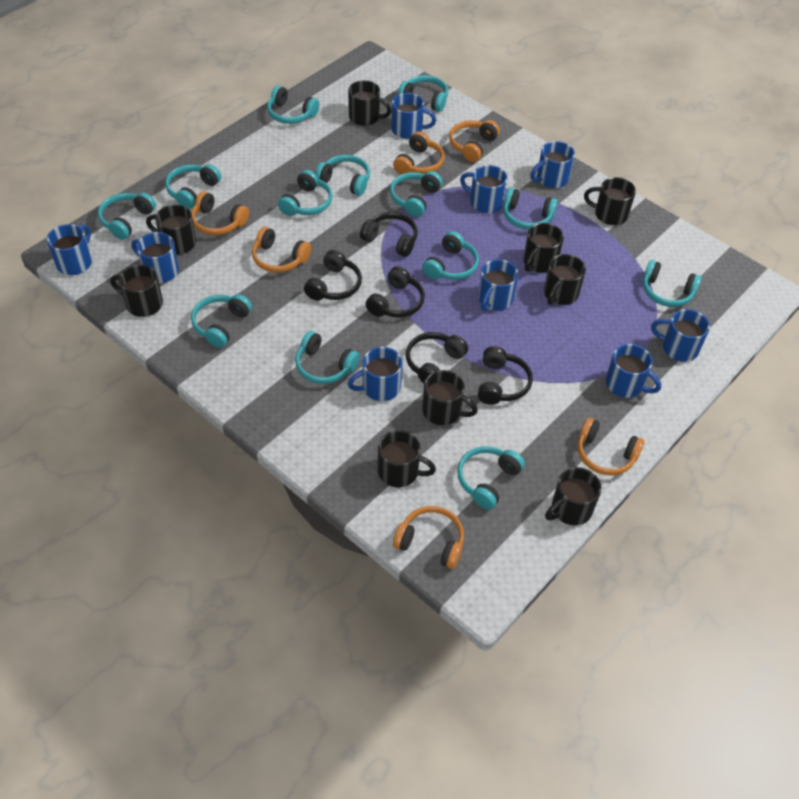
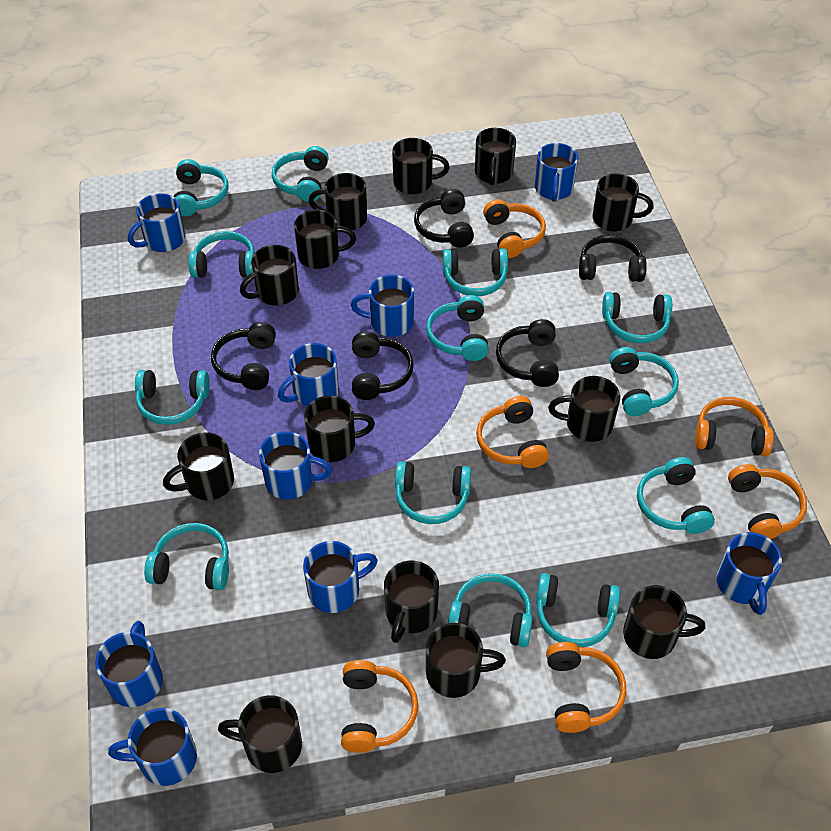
black mug: [110,265,163,317] [146,205,196,255] [348,80,391,126] [378,430,436,487] [422,370,478,425] [524,223,564,273] [544,254,586,305] [545,467,601,525] [584,177,636,225] = 9 -> [163,432,234,501] [218,695,302,773] [240,245,299,306] [294,210,356,269] [304,395,375,462] [308,173,367,230] [384,561,439,643] [392,138,450,194] [426,623,506,698] [475,128,516,185] [548,376,620,442] [593,173,654,232] [623,585,706,659] = 13

